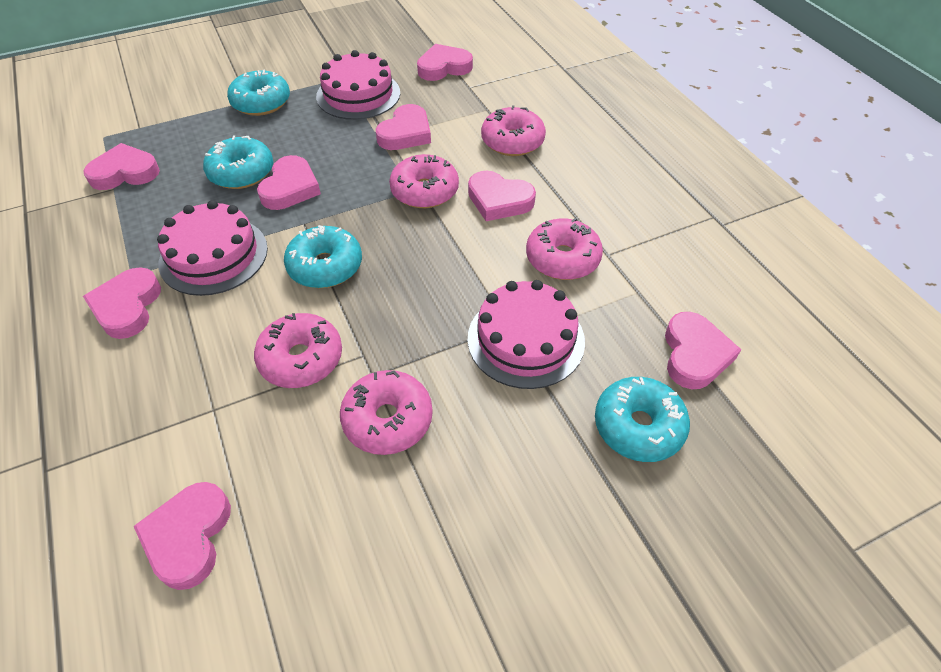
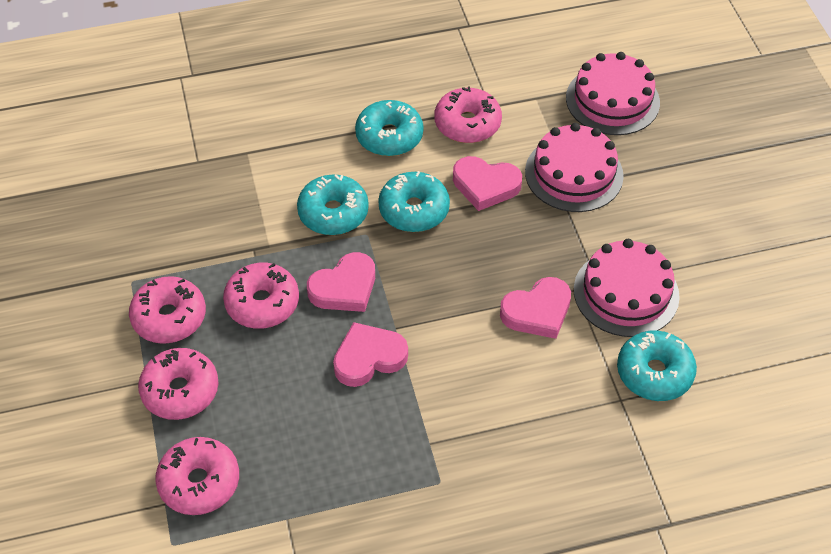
pink heart: [83,143,160,190] [83,267,161,339] [134,482,231,590] [257,155,321,210] [376,104,431,150] [417,44,473,81] [468,171,536,221] [665,312,741,389] = 8 -> [307,252,375,312] [333,322,408,387] [453,156,522,211] [500,277,571,339] = 4

